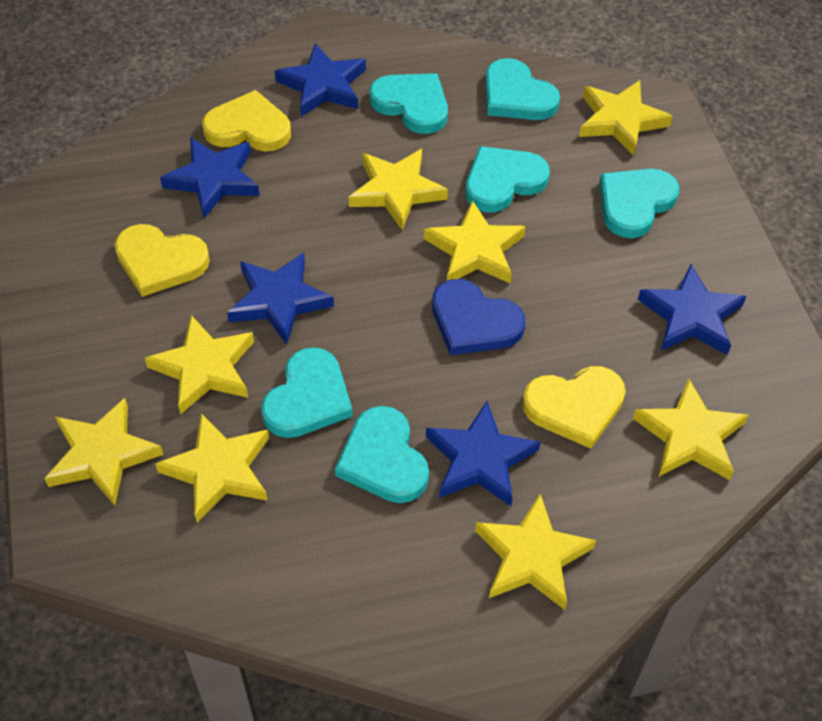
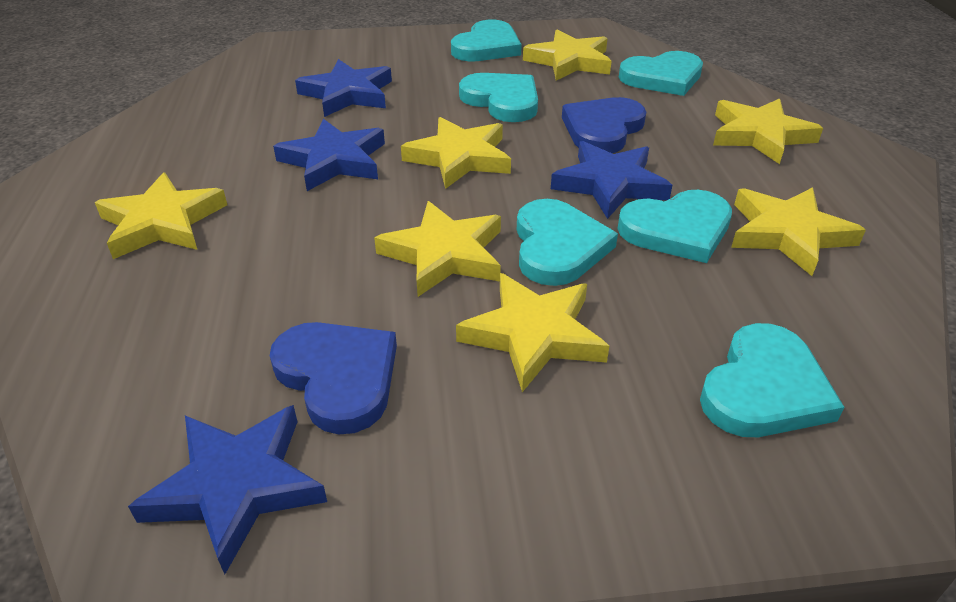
blue heart: [432,279,525,355] = 1 -> [270,322,397,435] [562,97,646,153] = 2
blue star: [160,138,260,218] [227,252,334,345] [275,43,366,116] [426,401,540,506] [638,264,746,355] = 5 -> [128,405,327,574] [273,119,385,191] [295,59,392,117] [551,141,672,219] = 4
yellow heart: [114,224,210,297] [202,90,291,152] [522,366,626,449] = 3 -> none = 0
yellow star: [44,398,163,506] [145,315,254,415] [155,413,269,522] [349,149,448,230] [424,200,526,284] [475,494,596,610] [579,80,673,156] [633,379,749,480] = 8 -> [95,172,227,259] [374,201,501,297] [401,117,511,189] [456,273,609,392] [523,30,612,81] [713,98,823,164] [731,187,866,276] = 7

